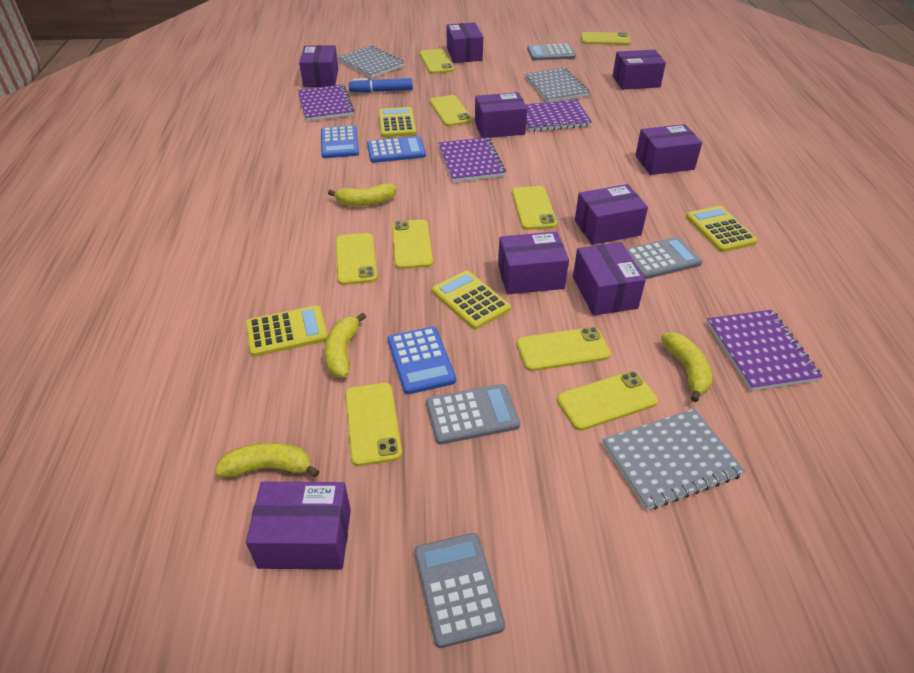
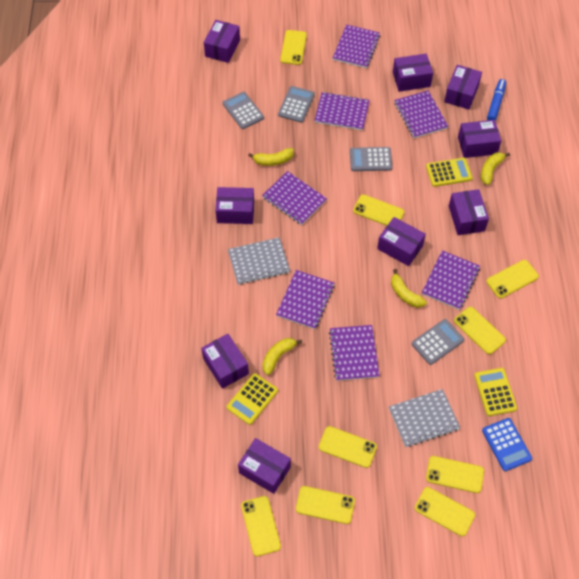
blue calculator: [321,125,359,158] [367,136,426,163] [388,327,456,394] = 3 -> [482,418,532,471] = 1
grey notebook: [337,45,405,78] [524,68,590,102] [602,408,745,510] = 3 -> [228,237,290,285] [389,389,460,447] = 2
purple notebook: [298,84,354,121] [438,137,506,182] [525,100,592,132] [707,310,823,391] = 4 -> [262,171,327,225] [276,270,335,329] [314,92,370,130] [329,325,380,381] [333,24,380,68] [394,91,449,138] [422,250,480,310] = 7
yellow calculator: [246,305,328,357] [378,107,416,137] [432,270,511,329] [686,206,758,252] = 4 -> [226,373,278,425] [426,158,473,187] [474,368,517,416] = 3

